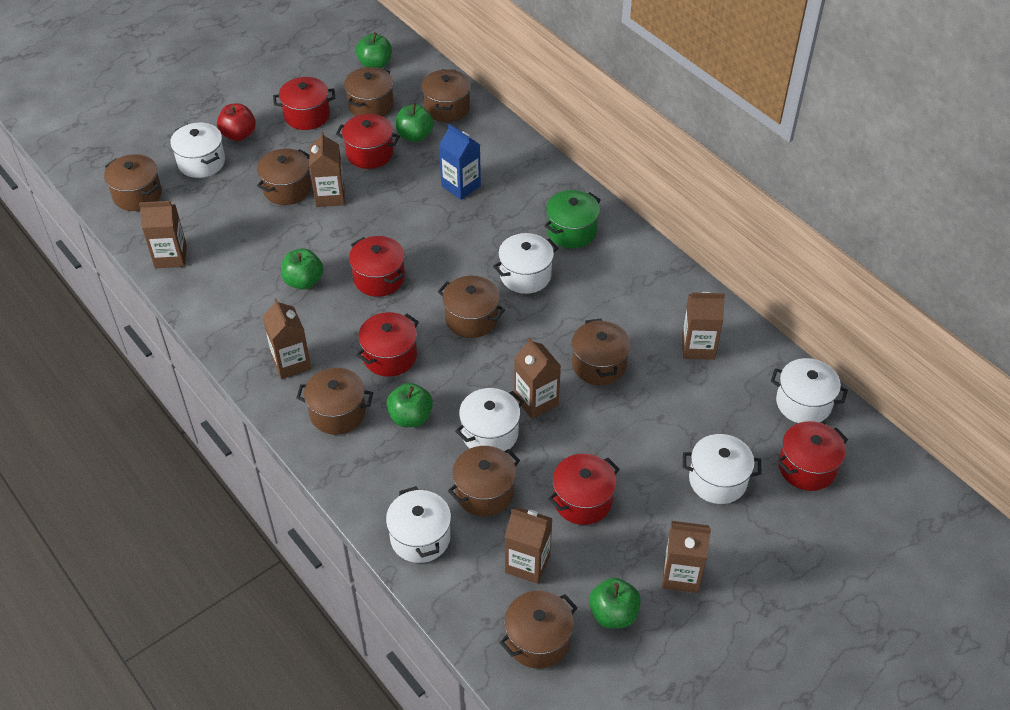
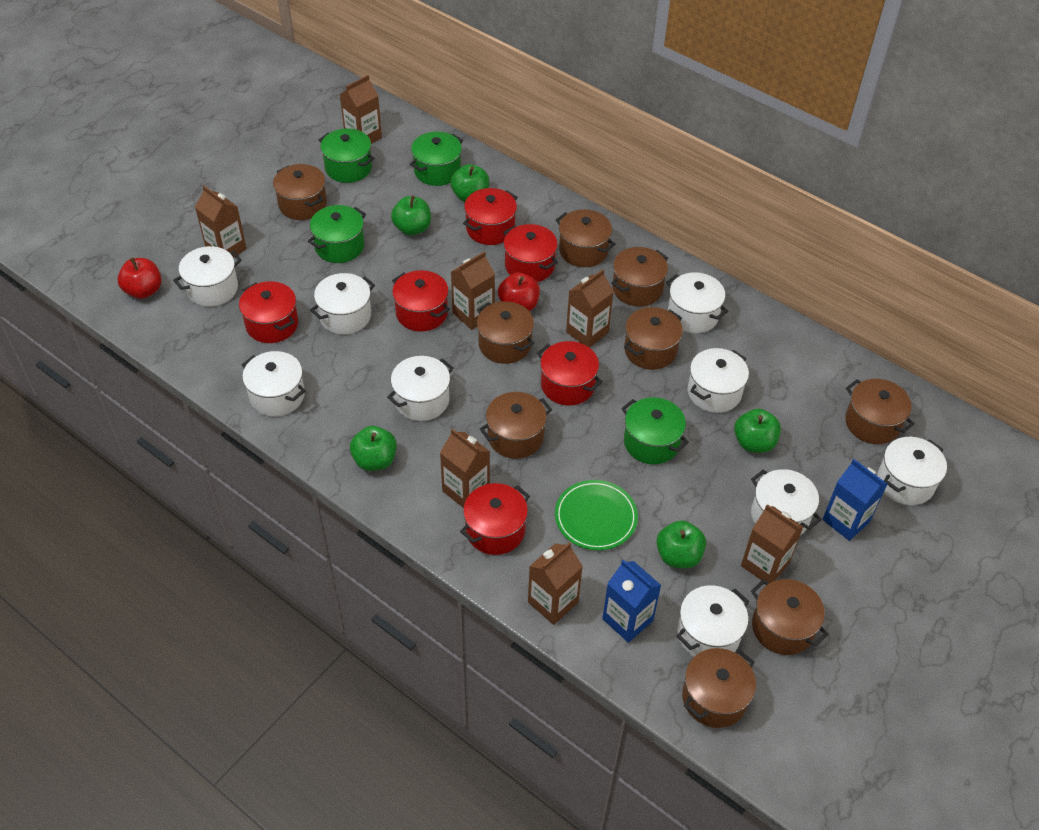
blue carton: [439,124,481,200] = 1 -> [602,559,661,643] [822,459,887,541] = 2
green plate: none = 0 -> [555,480,638,550] = 1
green pot: [544,190,601,248] = 1 -> [308,205,366,263] [319,128,374,183] [410,132,463,186] [621,397,689,465] = 4
red apple: [217,103,256,141] = 1 -> [117,257,162,299] [498,272,540,311] = 2
white pot: [170,123,225,178] [386,486,451,563] [455,388,524,451] [493,233,558,294] [683,434,762,504] [771,358,848,423] = 6 -> [173,246,242,307] [242,351,306,416] [310,273,375,334] [387,356,453,421] [666,272,728,333] [676,585,749,657] [688,348,749,413] [751,469,822,535] [877,437,947,505] = 9

